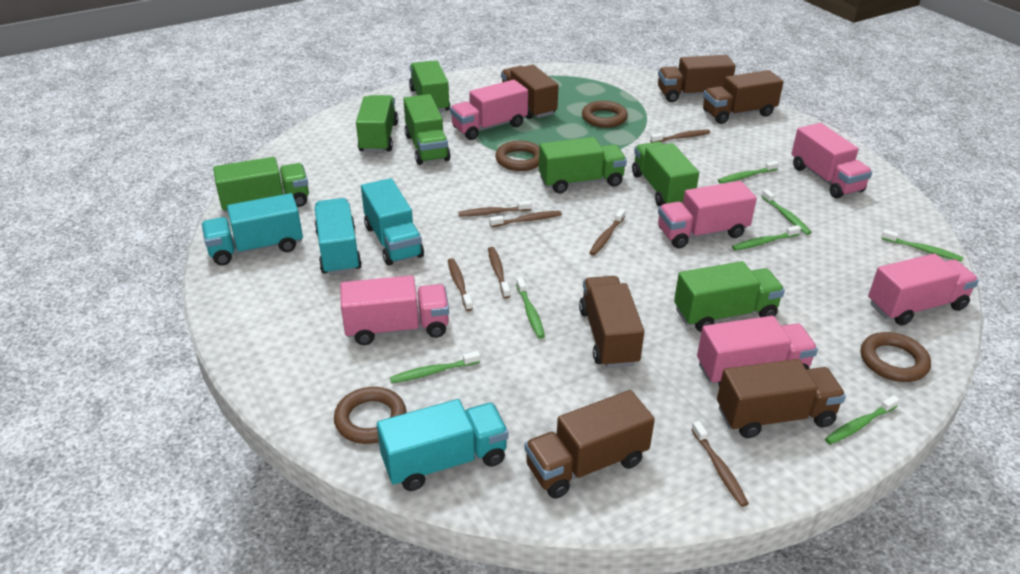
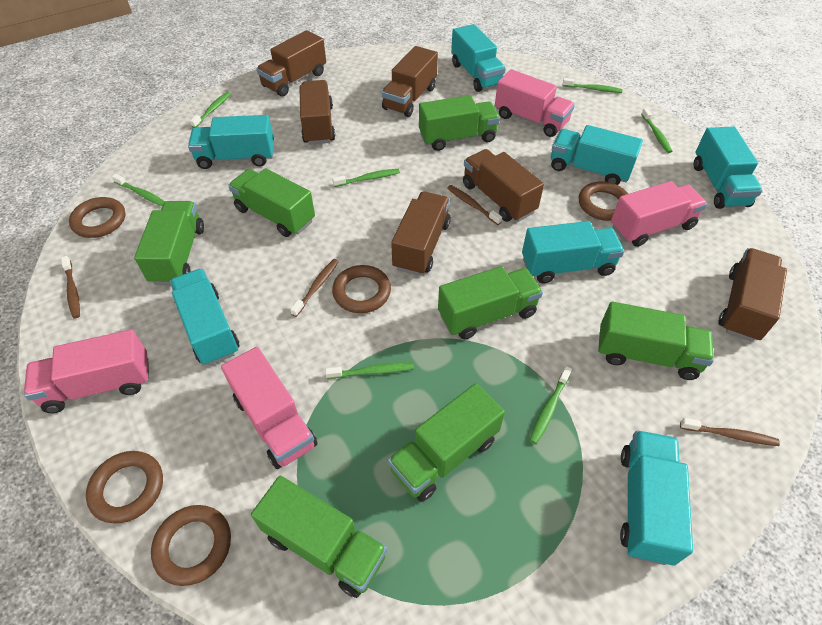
brown ring: [334,387,407,444] [495,141,539,171] [582,101,628,128] [861,332,931,382] = 4 -> [69,197,126,238] [86,451,163,524] [151,505,231,586] [332,265,391,313] [579,181,628,221] = 5
brown toothbrush: [448,258,473,311] [458,201,532,217] [488,247,510,299] [489,211,562,227] [589,209,625,255] [650,130,710,143] [691,421,749,507] = 7 -> [61,256,80,319] [290,259,339,317] [447,185,502,225] [680,418,780,446] = 4
pink truck: [340,275,449,345] [450,80,528,140] [658,181,757,248] [697,316,818,386] [791,123,872,199] [868,254,979,325] = 6 -> [24,329,149,413] [221,347,317,469] [495,69,575,137] [611,181,707,247] = 4
turquoise truck: [201,193,303,266] [315,198,362,275] [361,178,424,265] [377,399,509,491] = 4 -> [170,269,240,366] [188,115,274,169] [451,24,506,92] [522,221,624,283] [551,125,643,185] [620,430,693,566] [694,126,763,209] = 7

